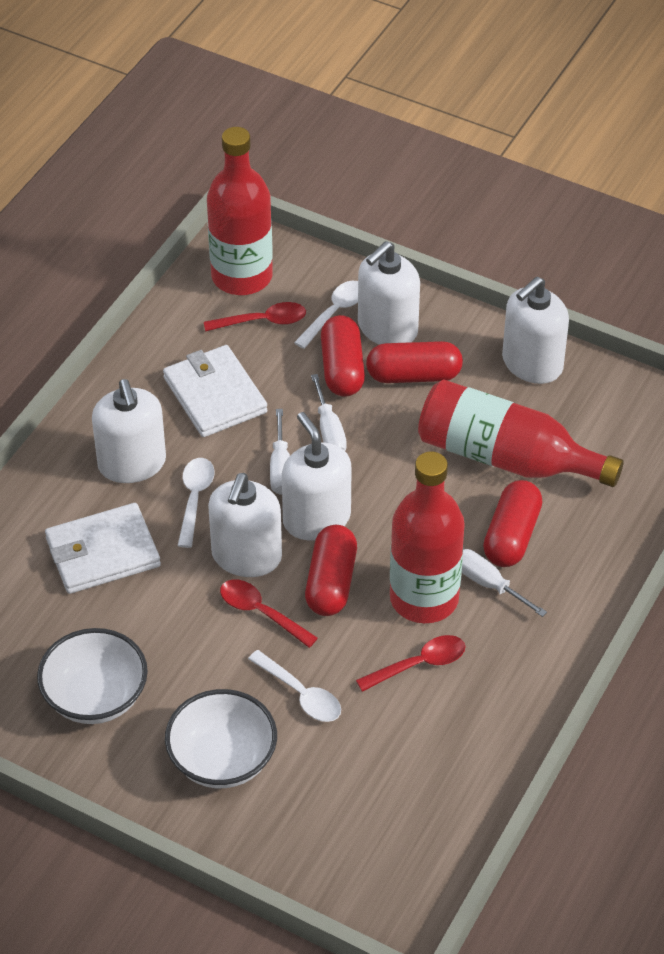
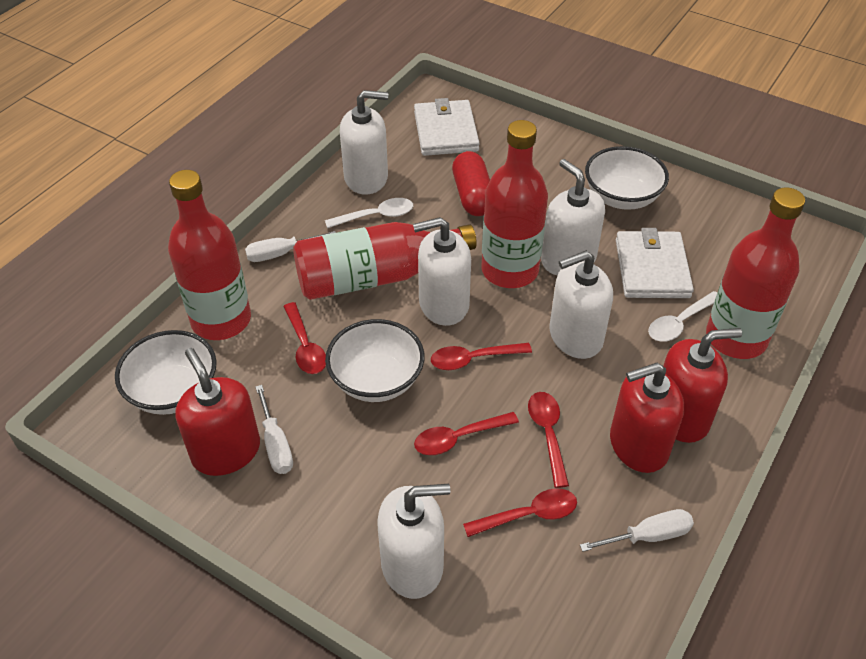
red bottle: [207,127,273,295] [390,452,465,623] [418,380,624,487] = 3 -> [168,170,251,340] [293,222,477,300] [481,120,548,288] [706,187,805,359] = 4
red capsule: [305,525,357,616] [321,315,365,397] [366,341,463,383] [483,480,542,567] = 4 -> [452,151,490,216] = 1
red soap dispenser: none = 0 -> [175,348,260,476] [610,363,684,473] [663,328,742,443] = 3
red spoon: [204,302,306,331] [220,580,318,648] [356,635,466,692] = 3 -> [283,302,326,374] [414,412,519,455] [431,343,532,370] [463,488,577,537] [528,392,569,488] = 5
white bowl: [37,628,148,724] [165,689,277,788] = 2 -> [115,330,217,415] [325,319,424,402] [585,146,669,210] = 3
white spoon: [178,458,215,548] [248,650,341,722] [294,281,358,349] = 3 -> [325,198,413,228] [648,291,717,342] = 2

